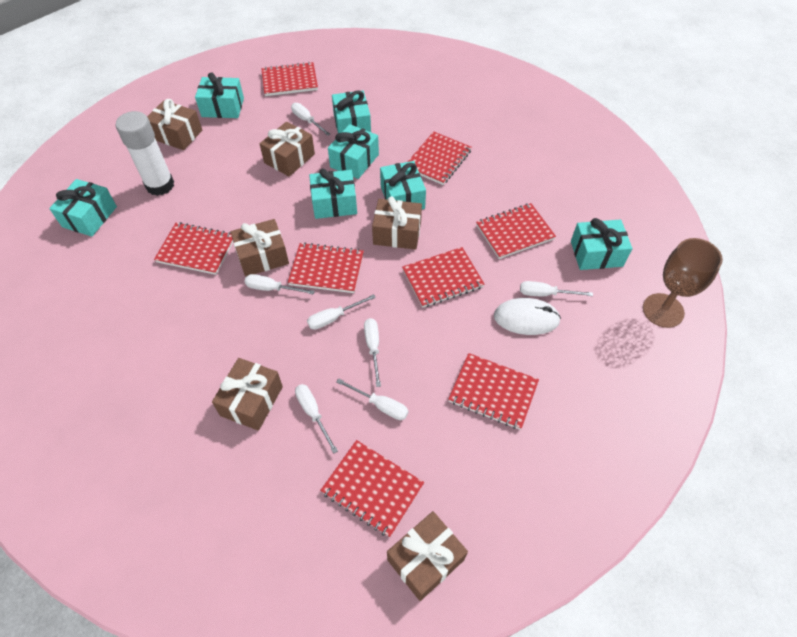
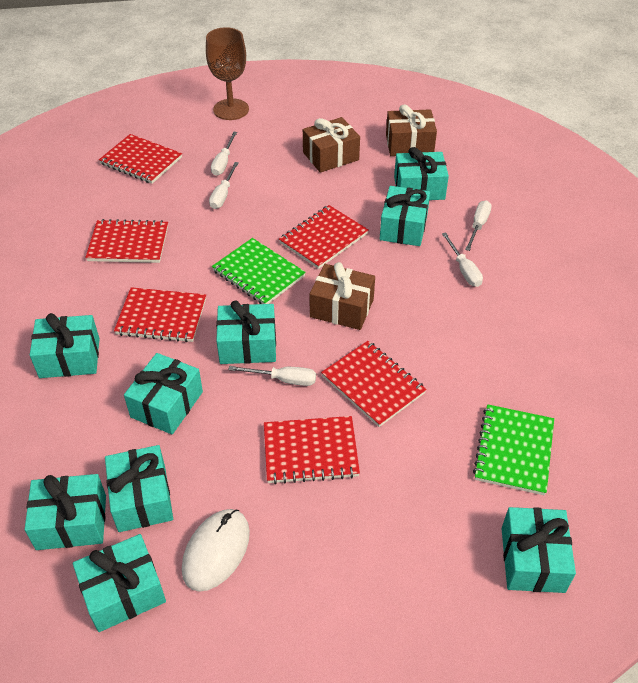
brown gift: [147,99,202,150] [212,358,283,431] [230,219,289,277] [260,122,315,177] [372,196,422,250] [387,511,468,601] = 6 -> [303,117,360,173] [309,262,375,330] [386,104,437,156] = 3
green notebook: none = 0 -> [212,238,306,304] [473,404,554,495] = 2
red notebook: [154,222,233,275] [261,62,318,96] [288,242,364,293] [320,440,424,537] [402,247,485,308] [408,131,472,185] [448,353,539,430] [476,203,556,259] = 8 -> [85,219,168,263] [99,134,182,184] [114,287,206,342] [264,416,360,484] [279,205,368,269] [321,341,427,427] = 6
turquoise gift: [49,179,117,236] [195,72,244,118] [309,168,357,219] [328,124,379,179] [332,90,371,133] [380,161,426,209] [571,218,633,270] = 7 -> [25,474,106,550] [30,313,100,378] [73,534,166,632] [105,445,173,532] [124,353,203,434] [216,300,276,364] [380,186,430,246] [394,147,449,200] [501,507,576,593] = 9
white glue stick: [116,111,174,196] = 1 -> none = 0
white screwdriver: [245,274,315,294] [291,103,330,136] [295,384,338,454] [307,294,376,330] [336,378,408,420] [364,318,381,387] [520,281,593,296] = 7 -> [209,162,239,209] [211,131,237,176] [228,366,316,386] [442,232,483,287] [465,200,492,251] = 5

